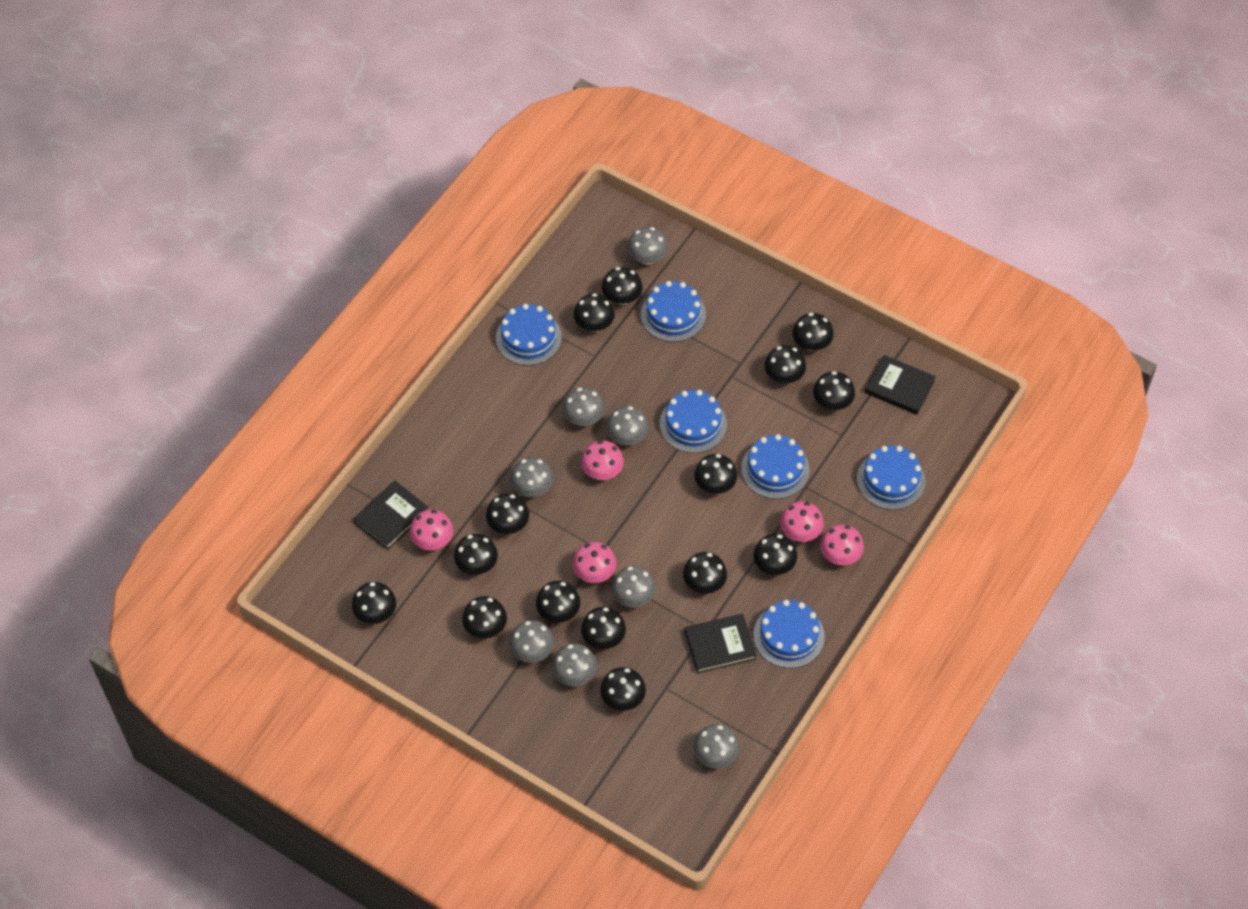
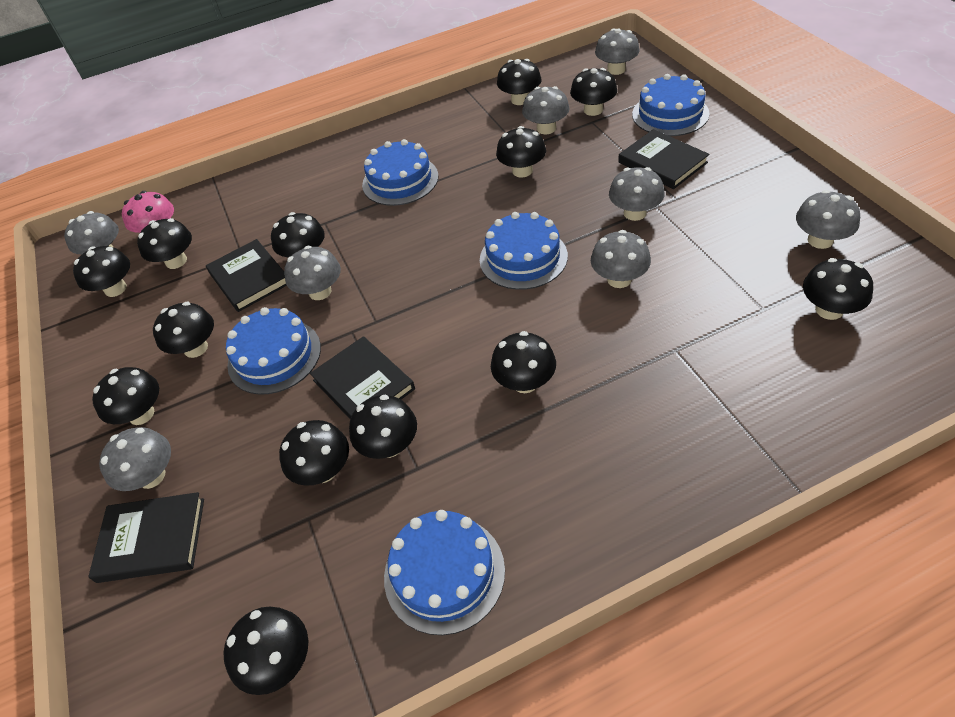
black book: [354,480,428,550] [684,614,757,674] [865,355,936,415] = 3 -> [88,492,204,583] [206,239,287,312] [310,336,415,419] [618,129,709,189] = 4
black mushroom: [352,582,396,624] [454,534,498,575] [462,596,507,638] [486,494,529,534] [536,581,580,623] [574,293,615,332] [581,607,626,649] [600,667,646,711] [602,267,643,305] [683,552,727,594] [694,454,737,494] [753,534,797,575] [764,345,806,384] [792,313,834,351] [813,371,855,410] = 15 -> [73,246,130,297] [92,367,159,425] [137,218,192,269] [153,302,214,358] [223,606,308,695] [271,212,325,257] [279,420,349,486] [349,395,417,459] [491,331,556,393] [496,126,546,178] [497,59,541,105] [570,68,617,116] [803,258,873,320] = 13
blue cake: [496,304,562,366] [641,281,706,342] [660,390,727,453] [741,434,809,499] [753,600,825,668] [857,446,925,510] = 6 -> [226,307,321,395] [362,139,439,206] [384,510,505,635] [480,212,568,290] [632,74,710,136] = 5
pink mushroom: [410,510,453,550] [573,542,616,583] [581,440,624,480] [780,501,824,542] [820,524,864,565] = 5 -> [122,191,174,233] = 1

